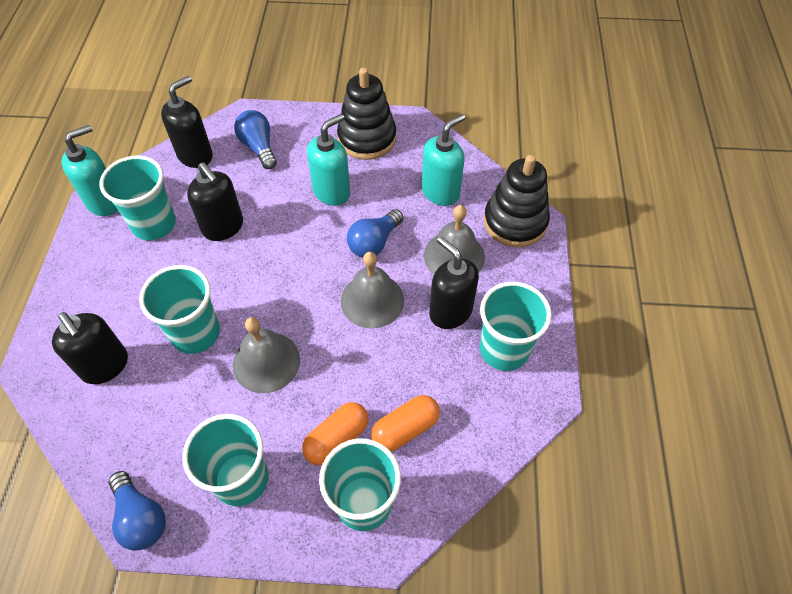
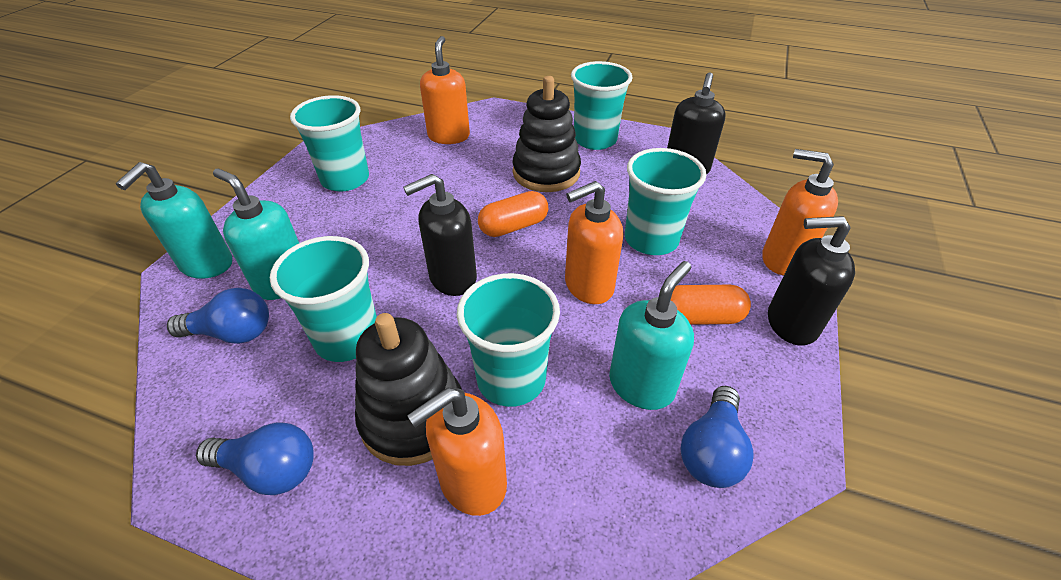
black soap dispenser: [52,312,128,384] [161,76,213,168] [187,162,243,241] [429,236,479,329] = 4 -> [403,174,477,296] [667,72,726,175] [768,216,855,346] = 3
grey bell: [233,317,300,393] [341,252,404,328] [424,205,485,274] = 3 -> none = 0
orange soap dispenser: none = 0 -> [407,388,507,516] [420,36,470,144] [565,181,623,304] [762,149,838,276] = 4

